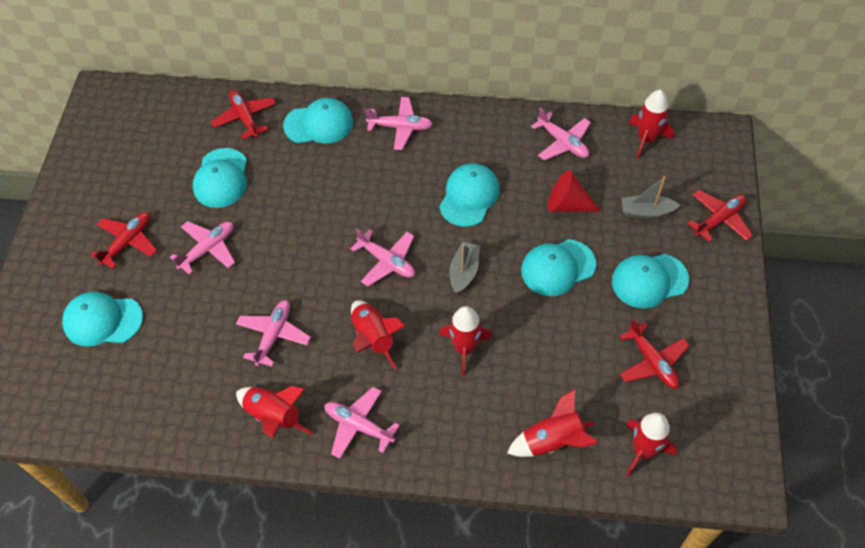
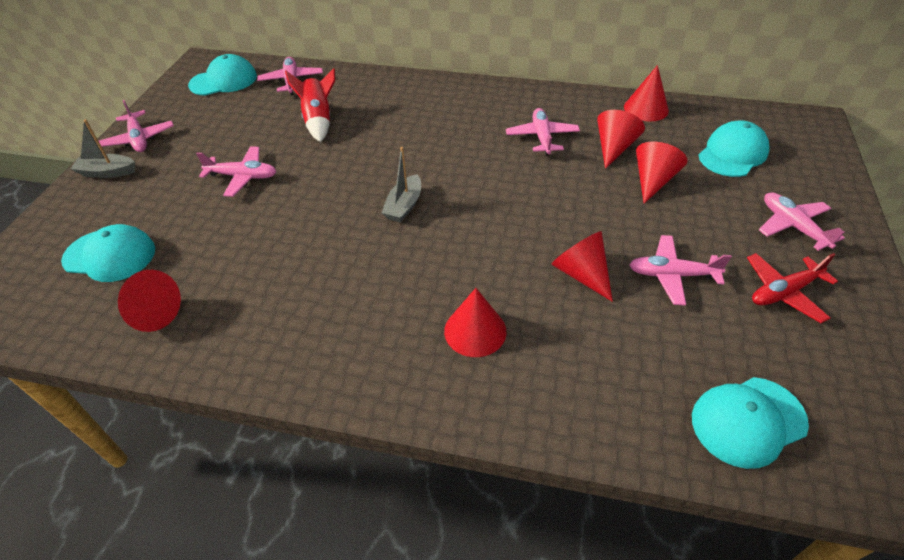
red cone: [547,170,601,212] = 1 -> [118,270,181,332] [444,288,507,357] [551,231,613,302] [597,110,645,169] [624,65,669,122] [636,142,688,204] = 6
red plane: [91,212,157,269] [211,90,276,139] [620,319,690,389] [687,190,753,242] = 4 -> [747,253,838,323] = 1
red rocket: [236,386,312,438] [351,300,406,370] [439,306,492,376] [507,389,598,457] [626,413,677,477] [629,90,674,159] = 6 -> [285,68,335,142] = 1
turquoise cap: [62,292,143,347] [193,148,247,208] [283,98,353,143] [439,164,500,227] [521,239,596,296] [612,254,689,309] = 6 -> [61,224,155,282] [188,54,257,96] [692,377,809,469] [698,120,769,177] = 4

